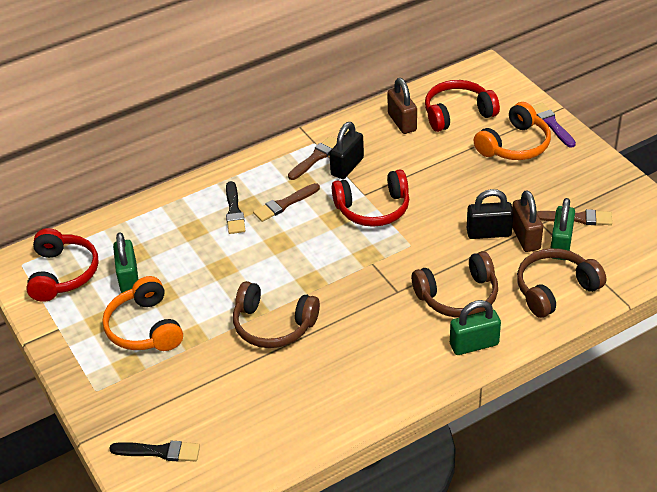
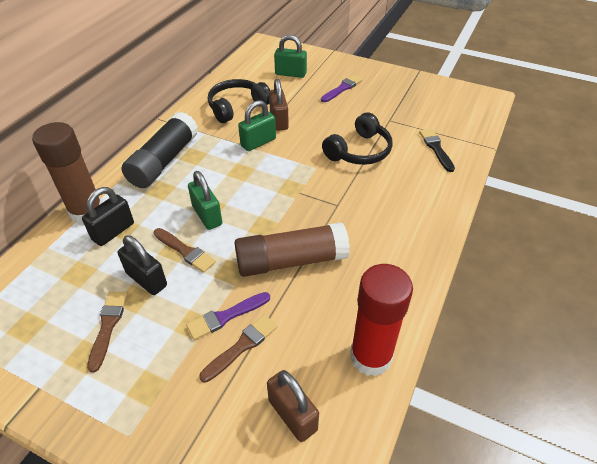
black brush: [109,441,200,461] [226,181,245,234] = 2 -> [419,129,455,172] = 1
black glue stick: none = 0 -> [122,112,198,188] = 1
black headphones: none = 0 -> [208,79,270,123] [322,112,392,165] = 2
brown glue stick: none = 0 -> [32,122,102,224] [235,222,350,277] = 2
brown headphones: [233,281,320,348] [412,251,498,318] [517,248,606,318] = 3 -> none = 0
orange headphones: [102,276,183,351] [474,102,551,160] = 2 -> none = 0
purple brush: [532,103,576,148] = 1 -> [186,292,270,340] [321,75,363,102] = 2
red glue stick: none = 0 -> [350,264,413,376] = 1
red headphones: [26,228,99,302] [332,169,409,227] [425,80,500,132] = 3 -> none = 0

